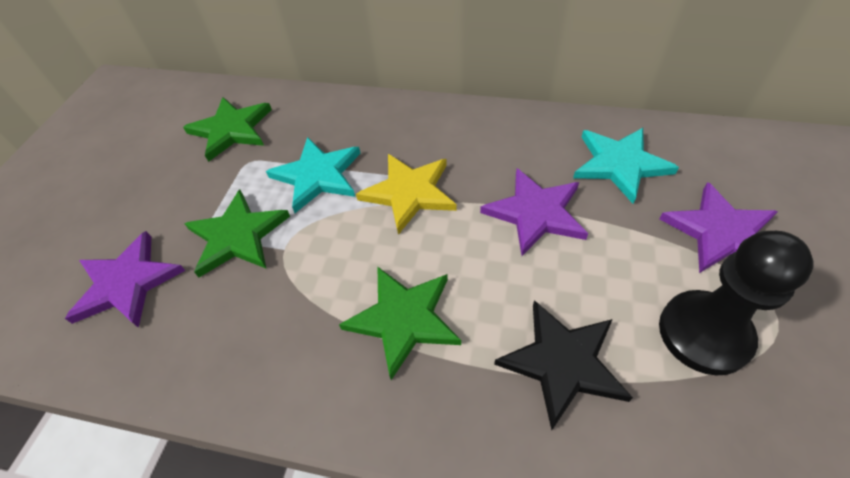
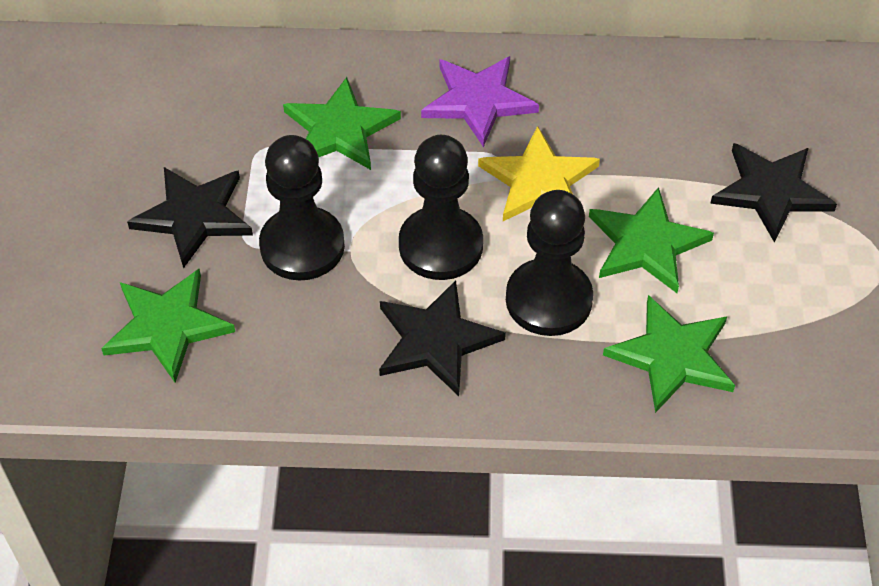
black pawn: [659,231,814,376] = 1 -> [259,135,345,281] [399,135,483,280] [506,190,593,336] = 3
black star: [494,300,633,430] = 1 -> [127,167,253,269] [379,280,506,396] [710,143,837,243] = 3
green star: [183,97,272,162] [184,190,290,277] [339,267,461,380] = 3 -> [101,269,235,383] [283,77,401,170] [589,187,714,293] [603,295,735,413] = 4
purple star: [65,231,185,328] [480,168,588,256] [659,182,778,273] = 3 -> [421,56,539,147] = 1
turquoise star: [266,137,361,213] [573,128,679,204] = 2 -> none = 0

